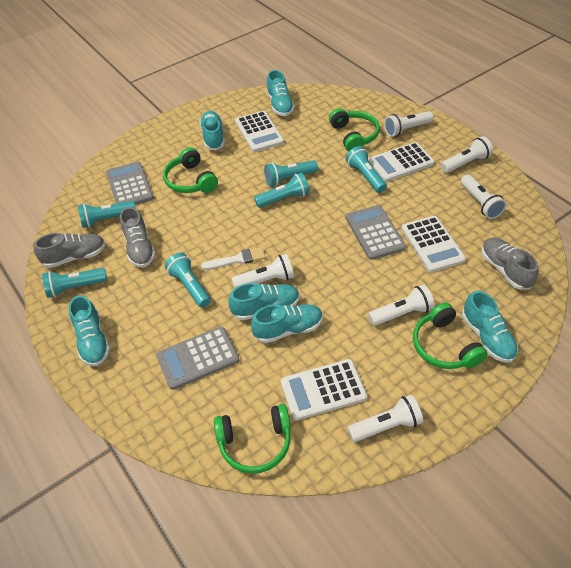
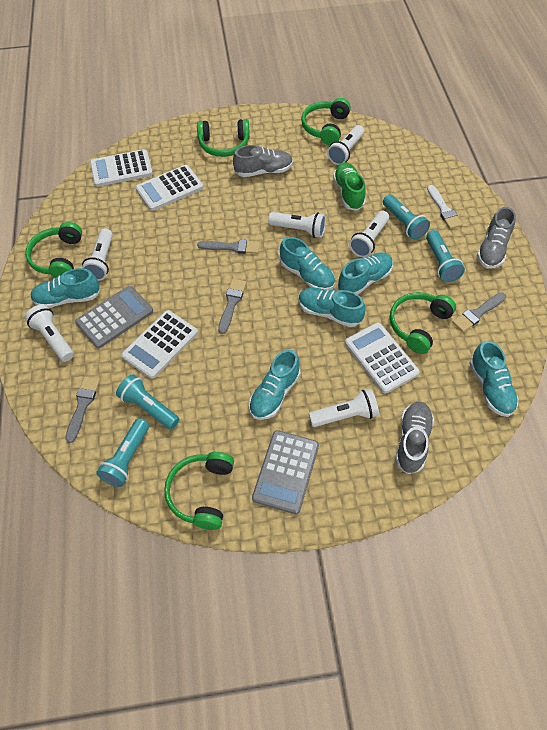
green headphones: [163,147,218,193] [214,404,291,474] [329,108,380,151] [413,303,487,369] = 4 -> [25,222,82,278] [164,452,234,530] [197,119,250,157] [301,98,351,145] [390,292,456,354] = 5
green shoe: none = 0 -> [333,162,366,211] = 1
grey brush: none = 0 -> [65,376,100,443] [197,240,260,254] [218,279,246,334] [452,292,506,332] = 4
grey calculator: [106,161,153,205] [156,327,239,390] [346,205,406,260] = 3 -> [75,286,153,348] [252,430,319,514] = 2
turquoise flashlight: [42,268,107,298] [78,201,136,228] [165,253,211,308] [254,173,310,208] [264,160,318,186] [346,146,387,193] = 6 -> [96,418,149,487] [116,374,179,430] [383,195,430,240] [426,230,465,282] = 4

